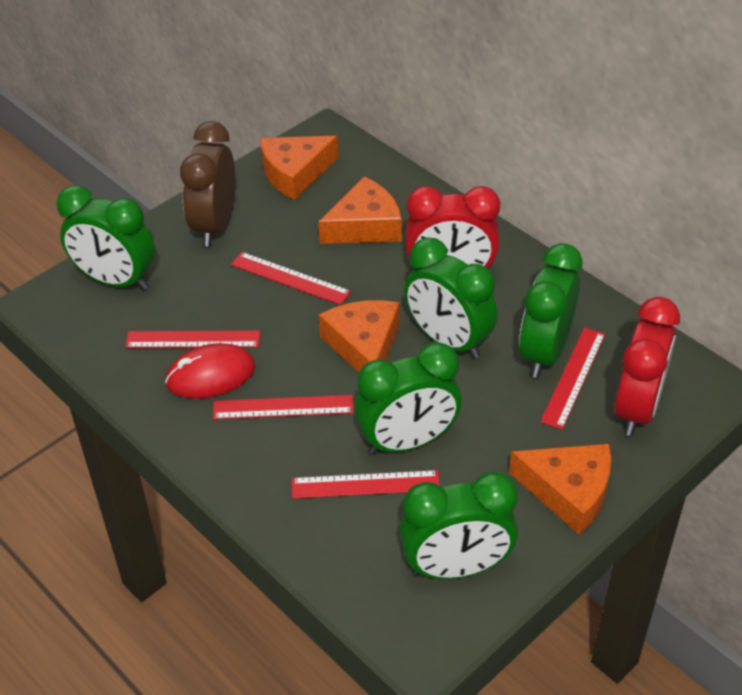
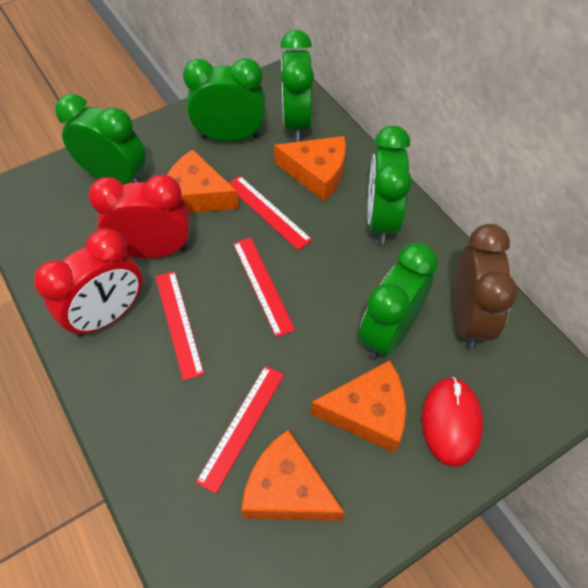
red ruler: [125,330,260,348] [213,395,354,420] [231,252,351,305] [292,470,440,499] [540,327,605,430] = 5 -> [155,271,204,381] [196,366,284,494] [229,176,312,250] [233,237,295,338] = 4

